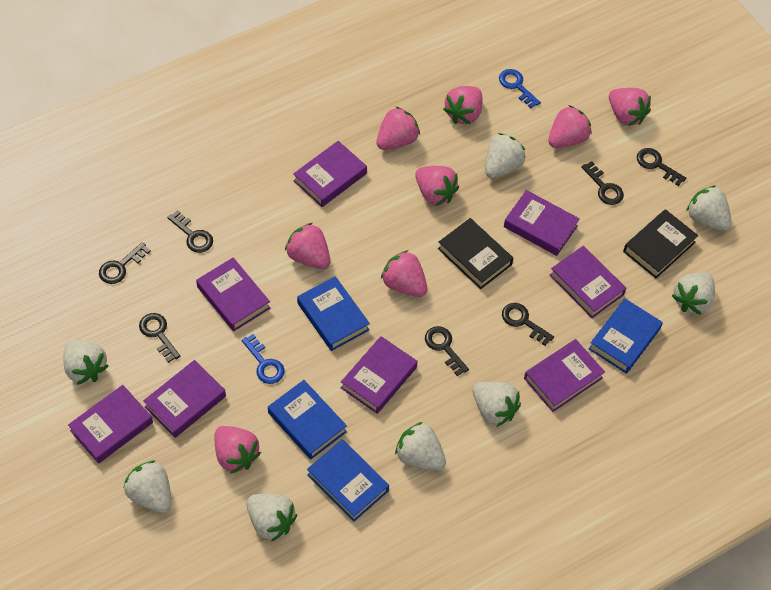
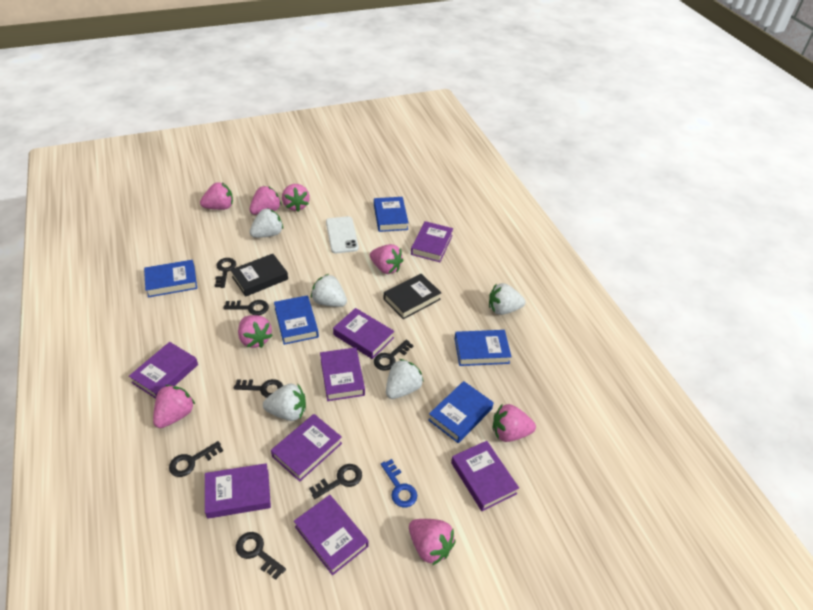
blue book: [268,380,347,460] [297,276,370,351] [307,439,389,522] [589,299,663,374] = 4 -> [144,260,197,297] [274,295,319,345] [374,197,409,232] [428,381,494,443] [455,330,511,366] = 5
blue key: [242,334,285,384] [499,69,541,108] = 2 -> [381,459,417,508] = 1
white phone: none = 0 -> [326,216,359,253] = 1
white strawberry: [63,339,109,385] [124,461,171,513] [246,494,297,542] [395,422,446,471] [472,382,521,427] [485,133,526,178] [672,272,715,315] [686,185,732,231] = 8 -> [250,208,283,238] [263,384,306,421] [311,274,347,307] [386,359,424,399] [489,283,525,315] = 5

